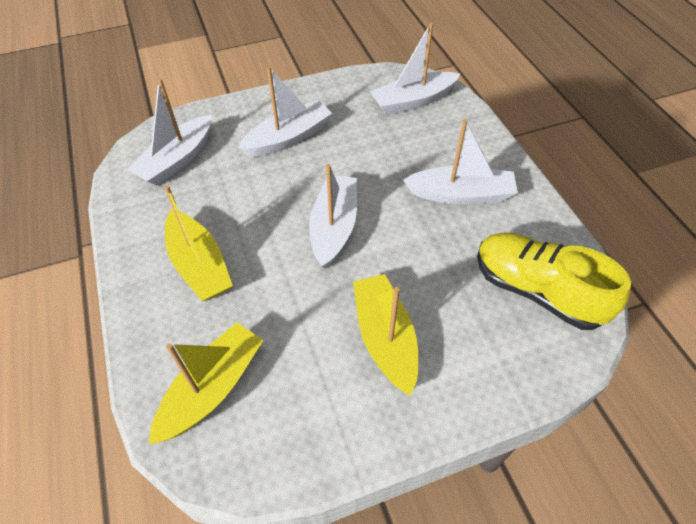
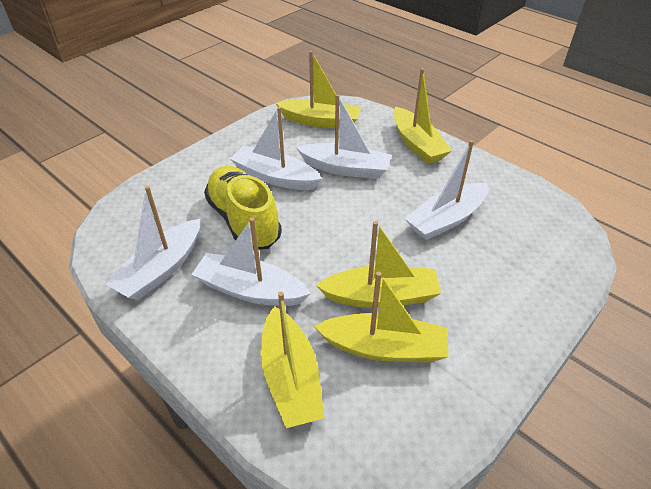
yellow boat: [149,323,263,444] [164,185,233,301] [353,274,418,396] = 3 -> [260,292,324,428] [276,51,361,128] [314,272,448,363] [316,221,441,308] [393,68,452,164] = 5

